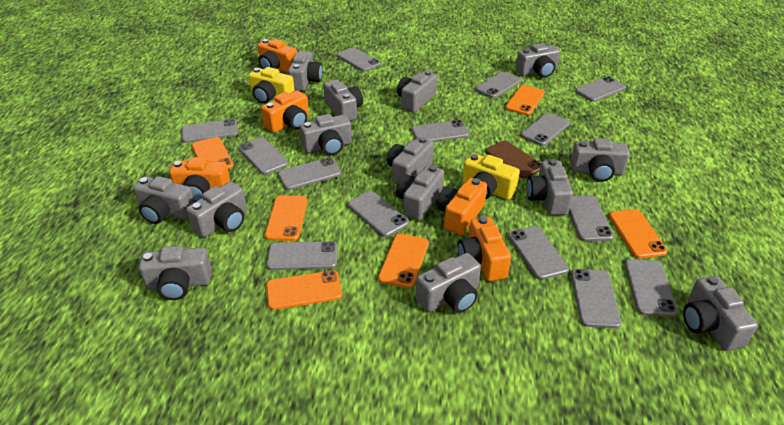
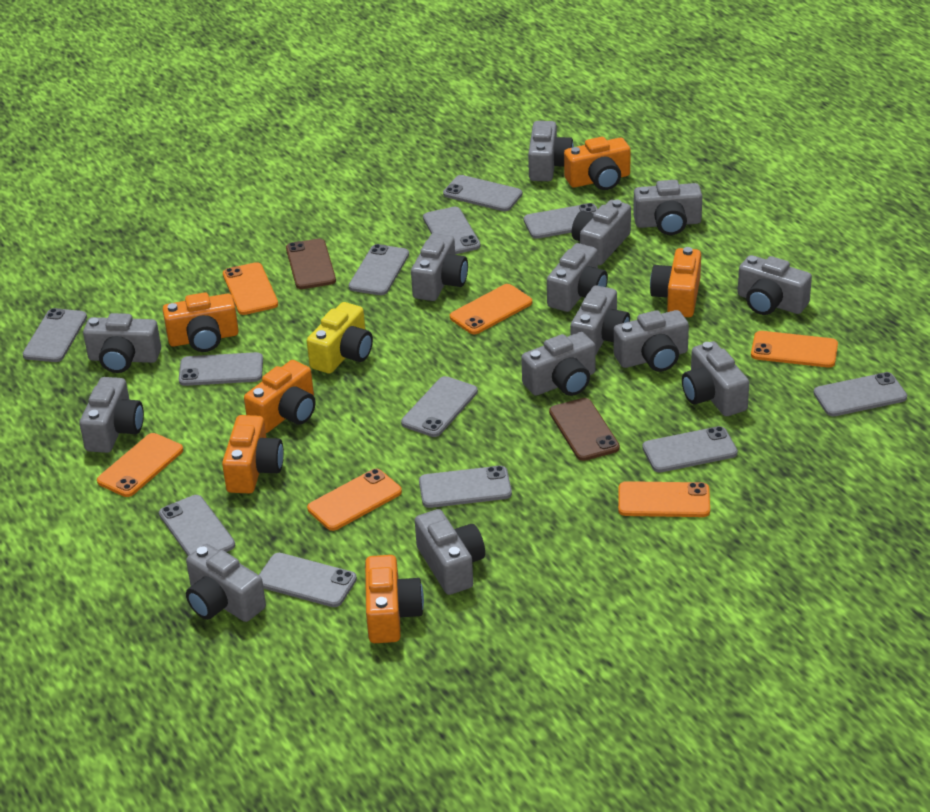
brown phone: [485,141,541,178] = 1 -> [286,239,336,289] [549,398,620,461] = 2
grey phone: [182,119,238,143] [238,137,289,175] [266,241,338,270] [278,157,342,190] [337,47,381,72] [348,191,409,237] [412,120,470,142] [475,71,522,98] [508,226,569,280] [521,113,570,146] [569,196,614,241] [571,269,622,328] [575,76,626,102] [624,259,678,317] = 14 -> [22,308,87,362] [159,495,235,556] [179,352,263,386] [259,553,357,607] [349,244,409,295] [401,376,478,437] [419,466,512,508] [423,207,481,254] [443,175,522,211] [523,203,598,239] [642,426,738,472] [814,372,907,416] = 12
orange camera: [169,157,230,202] [258,39,297,73] [261,90,309,133] [437,178,487,235] [458,216,511,281] = 5 -> [163,292,239,352] [222,415,284,493] [244,360,316,433] [365,555,424,643] [564,137,631,190] [650,247,701,317] = 6
yellow camera: [249,67,295,104] [462,153,520,200] = 2 -> [307,302,373,374] = 1

